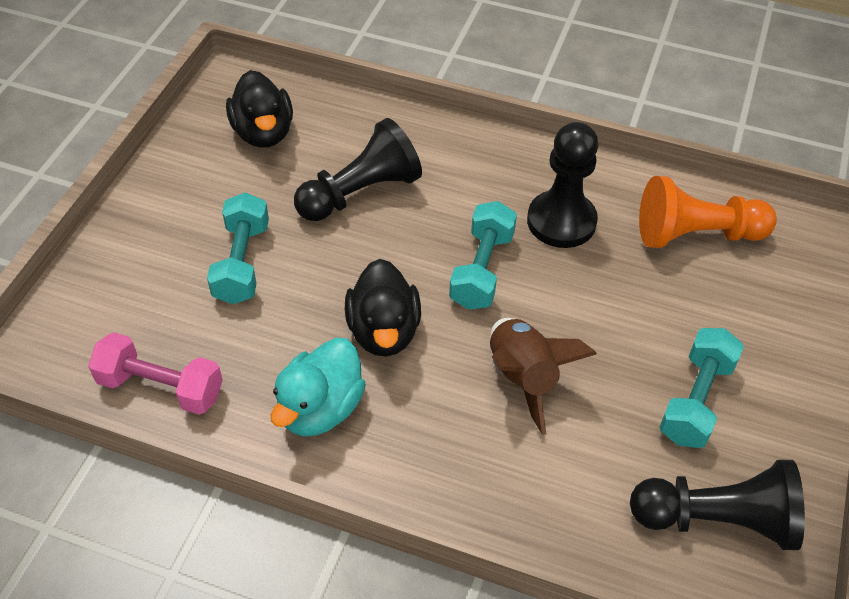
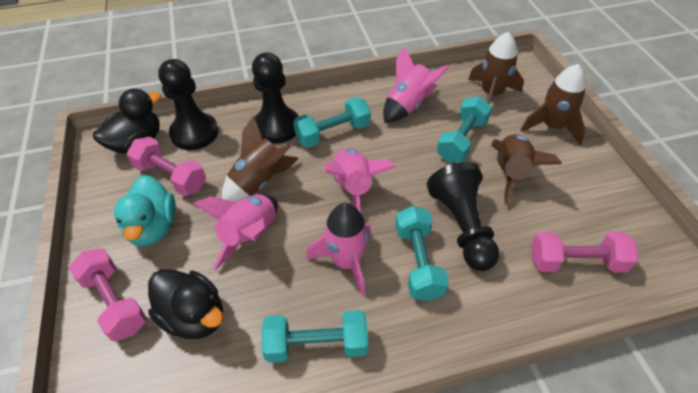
brown rocket: [490,318,597,435] = 1 -> [222,115,299,202] [468,32,524,104] [491,134,562,205] [521,64,586,145] = 4
orange pawn: [639,176,777,248] = 1 -> none = 0
pink dumbbell: [88,332,223,415] = 1 -> [69,248,147,342] [127,137,206,196] [531,231,638,273] = 3
pink rocket: none = 0 -> [193,194,278,270] [306,203,371,296] [324,148,396,213] [383,46,450,123] = 4
turquoise dumbbell: [207,192,269,304] [449,201,517,310] [659,328,744,448] = 3 -> [261,310,368,363] [293,97,371,148] [395,206,449,301] [437,96,492,162] = 4

